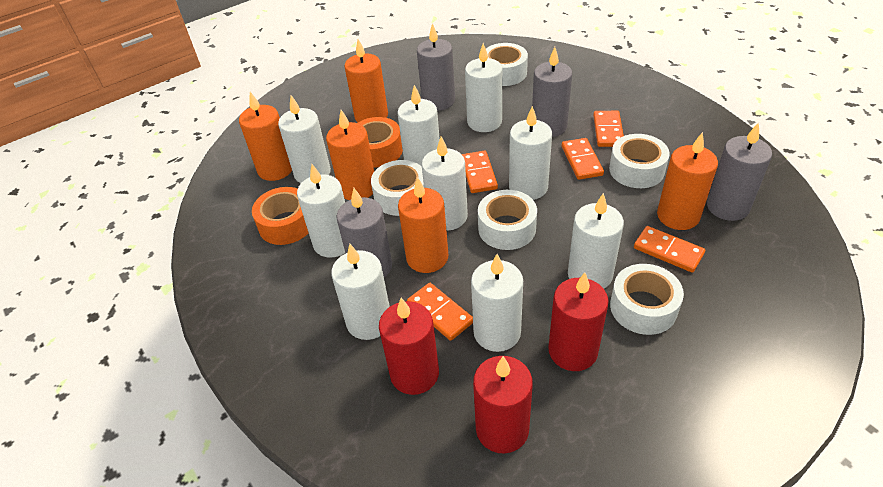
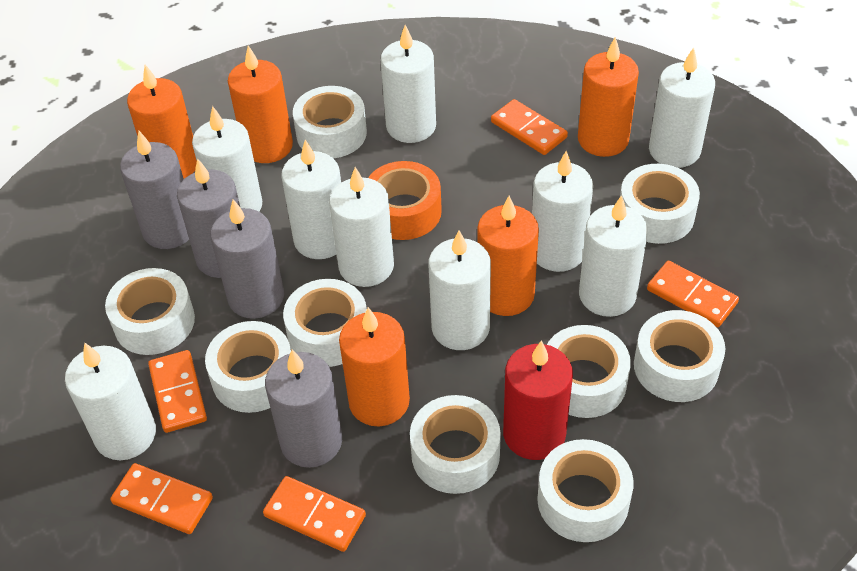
orange tape: [252,187,309,245] [358,117,403,168] = 2 -> [368,161,442,240] = 1
red candle: [379,298,439,395] [473,356,533,453] [548,272,609,371] = 3 -> [503,340,573,460] = 1
white tape: [371,160,424,216] [478,190,537,250] [486,43,528,86] [609,134,670,188] [610,264,684,335] = 5 -> [105,268,195,355] [205,321,291,413] [283,279,367,367] [293,86,367,158] [410,395,501,494] [537,439,634,542] [547,325,631,418] [620,164,700,244] [634,310,725,402] = 9

